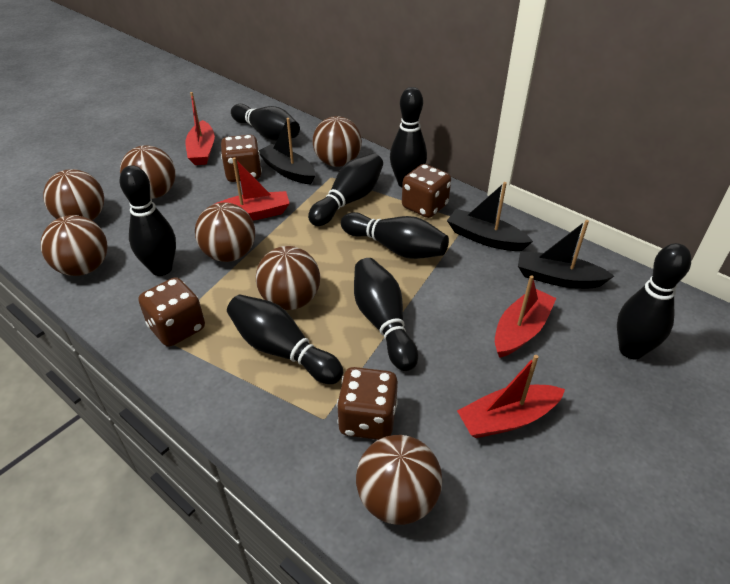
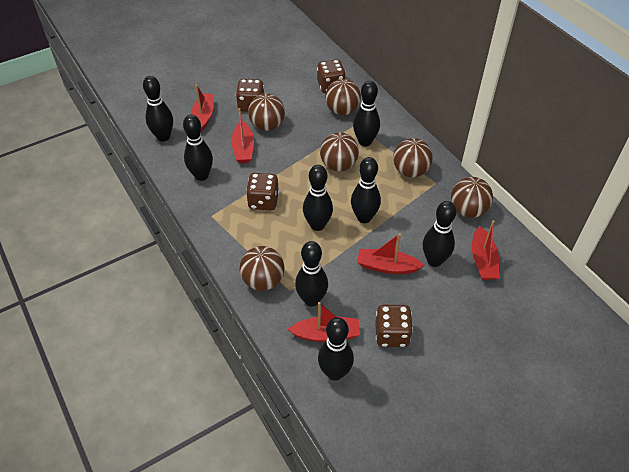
black boat: [259,118,315,184] [447,182,533,251] [518,220,614,288] = 3 -> none = 0
brown ball: [41,215,108,276] [43,169,104,220] [120,145,176,199] [195,202,255,262] [256,246,320,310] [313,116,362,167] [356,435,442,525] = 7 -> [240,246,284,291] [248,94,285,131] [320,132,359,171] [325,79,361,116] [393,138,433,177] [451,177,493,218] = 6
red boat: [185,92,215,165] [215,157,290,221] [457,355,565,438] [495,275,557,358] = 4 -> [191,85,214,133] [231,108,254,163] [288,302,360,342] [357,233,425,274] [472,220,500,280] = 5

